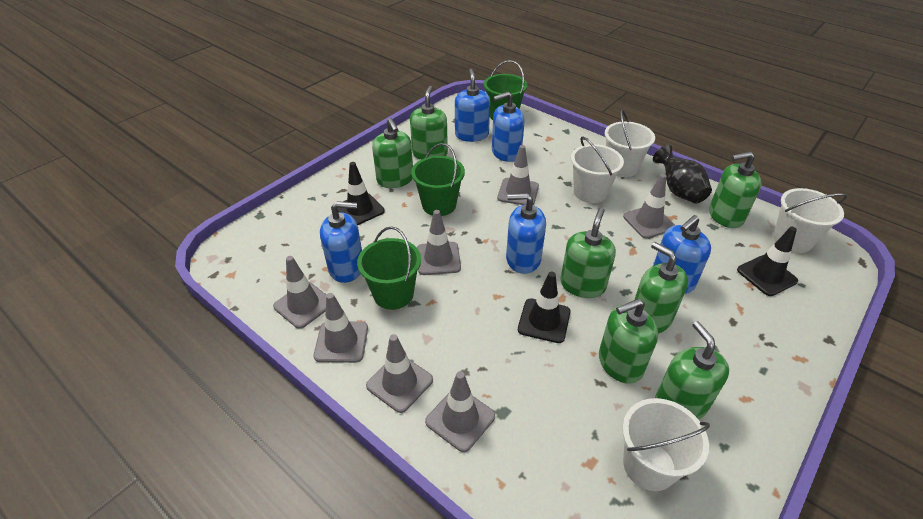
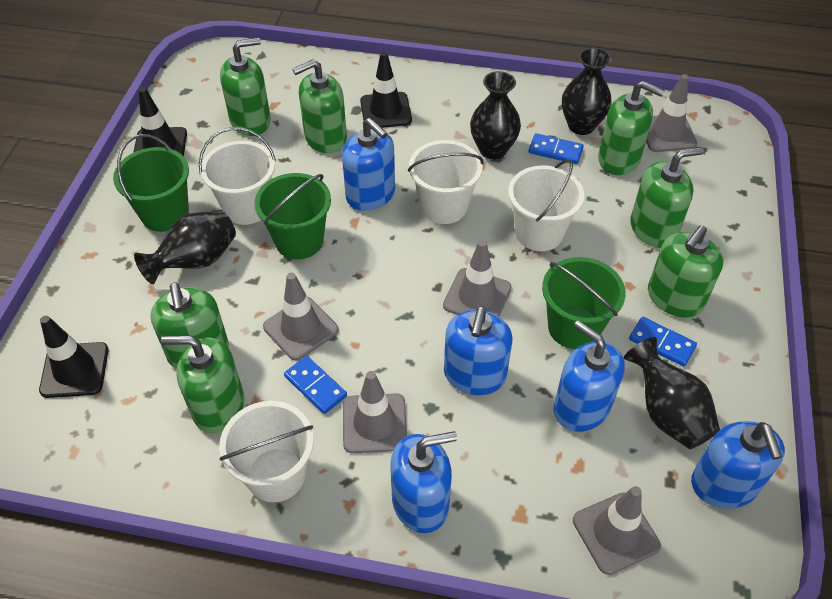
black vase: [653,145,712,204] = 1 -> [134,211,236,284] [470,71,521,159] [562,48,612,135] [624,337,720,449] = 4
blue domino: none = 0 -> [284,356,347,414] [529,133,584,164] [629,317,697,367] = 3
grey traffic cone: [273,256,326,329] [314,293,368,363] [366,334,433,413] [417,210,461,275] [425,371,495,452] [497,145,539,205] [623,174,675,239] = 7 -> [263,272,339,360] [343,371,407,453] [443,240,511,317] [573,486,661,575] [646,74,697,152] = 5

